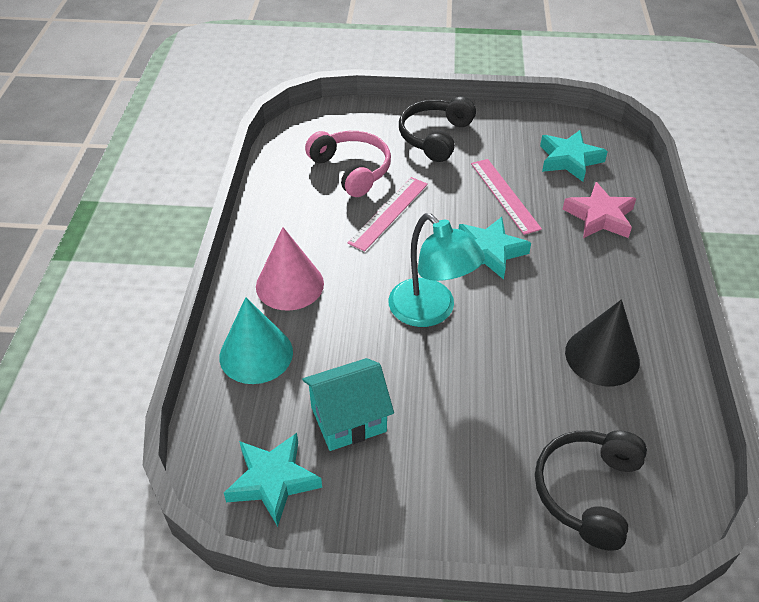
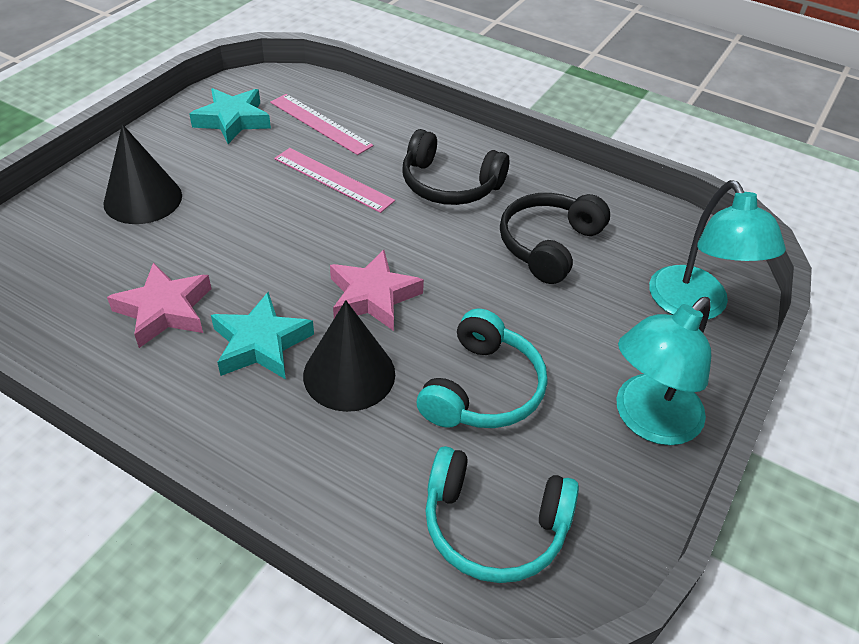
black cone: [565,299,640,386] = 1 -> [103,124,182,224] [303,300,395,412] = 2
pink cone: [256,227,324,311] = 1 -> none = 0
pink headphones: [305,131,391,197] = 1 -> none = 0
pink star: [562,182,636,238] = 1 -> [107,262,212,348] [330,250,424,331] = 2
turquoise cone: [219,297,293,384] = 1 -> none = 0
turquoise headphones: none = 0 -> [417,309,547,428] [425,446,579,583] = 2
turquoise house: [302,358,394,451] = 1 -> none = 0
turquoise lamp: [389,213,485,327] = 1 -> [616,297,711,445] [649,180,786,319] = 2
turquoise star: [224,433,322,527] [459,217,531,280] [540,130,608,182] = 3 -> [189,88,271,144] [211,292,314,379] = 2

